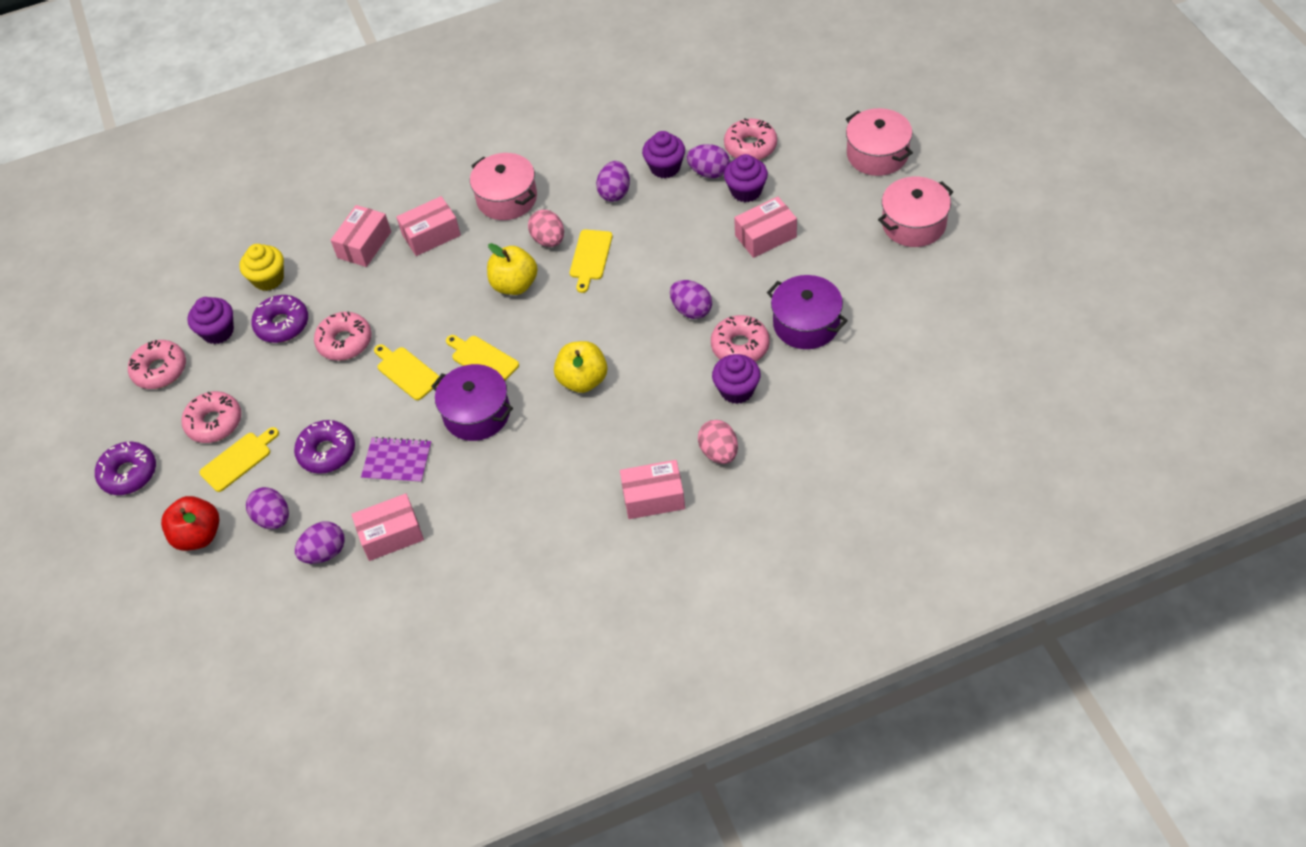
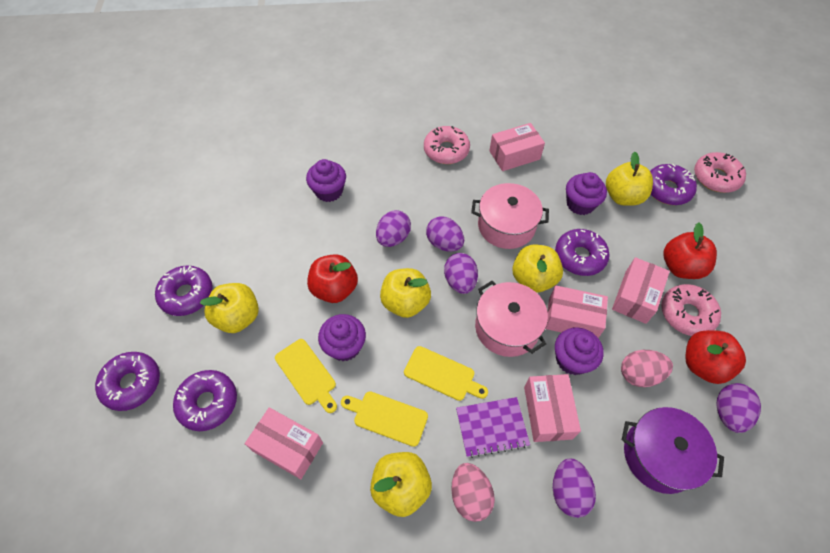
pink donut: [128,340,186,389] [182,391,241,443] [314,311,372,361] [711,315,770,362] [724,118,777,160] = 5 -> [424,126,470,164] [661,284,721,336] [694,152,746,193] = 3
pink pot: [470,153,537,220] [846,108,913,176] [878,177,953,247] = 3 -> [471,183,549,249] [475,281,548,357] = 2
purple donut: [95,442,156,495] [251,295,308,343] [294,420,355,474] = 3 -> [95,352,160,411] [155,265,213,316] [173,370,237,431] [555,229,610,276] [650,163,697,205] = 5
purple pot: [431,364,513,441] [767,275,848,349] = 2 -> [622,407,724,494] = 1
red apple: [161,496,220,551] = 1 -> [307,254,358,303] [664,223,717,279] [686,330,746,384] = 3
yellow apple: [487,243,538,295] [554,341,607,393] = 2 -> [200,283,259,333] [370,452,432,517] [380,268,431,318] [512,245,563,293] [606,152,653,206] = 5
yellow cupcake: [239,244,284,291] = 1 -> none = 0
yellow cutting board: [199,427,279,492] [374,344,440,400] [446,335,519,381] [570,230,613,293] = 4 -> [275,339,337,413] [341,391,428,447] [404,346,488,401] = 3

